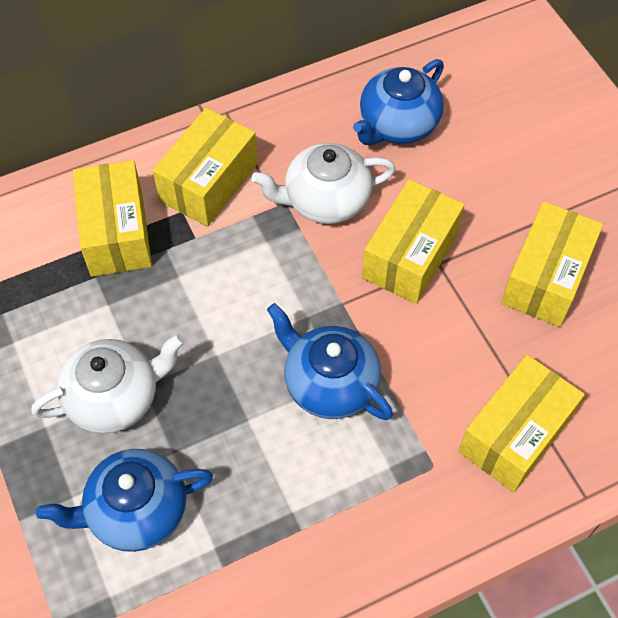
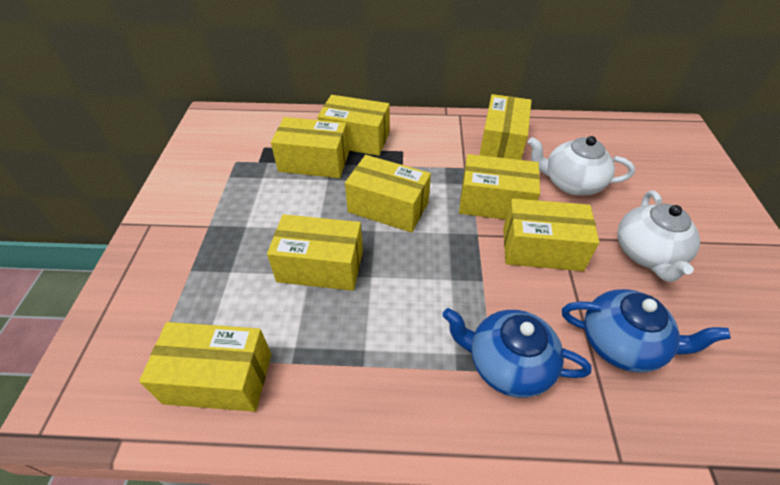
blue teapot: [36,449,213,552] [267,303,393,420] [353,59,444,145] = 3 -> [443,308,592,398] [562,289,731,373] = 2
yellow box: [73,160,152,277] [153,108,258,227] [362,179,465,304] [458,355,585,492] [501,201,603,327] = 5 -> [139,322,272,412] [267,214,363,291] [271,117,349,178] [317,95,390,156] [345,155,431,233] [459,154,540,220] [480,94,532,160] [503,199,600,271] = 8

